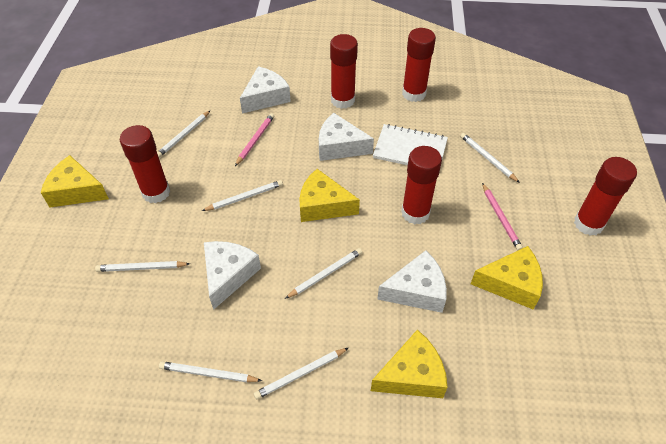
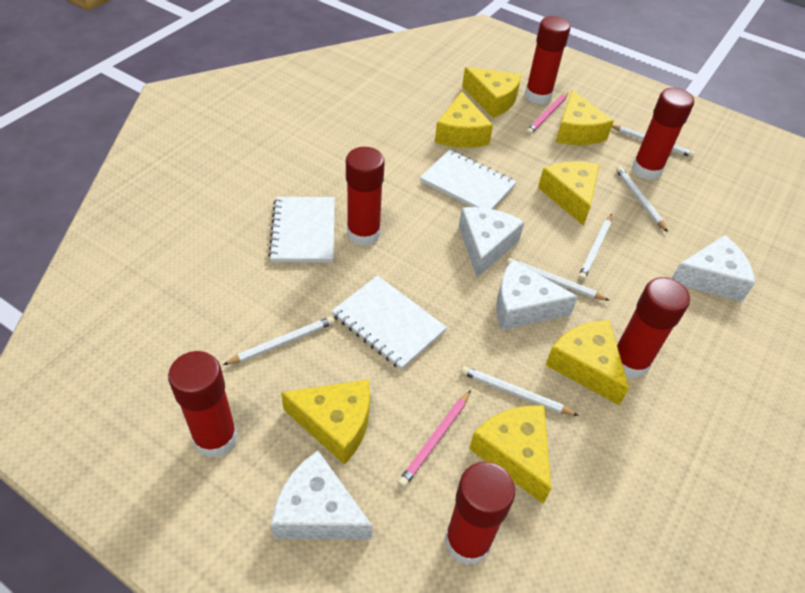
red glue stick: [120,125,170,203] [330,34,358,109] [401,146,442,224] [402,28,436,102] [574,157,637,236] = 5 -> [168,351,238,458] [346,147,385,246] [445,462,515,565] [525,16,571,104] [617,277,690,379] [632,88,694,180] = 6
white notebook: [373,124,448,165] = 1 -> [268,197,335,262] [332,275,447,370] [420,150,516,209] = 3
white pencil: [95,261,190,272] [157,110,211,158] [159,361,262,382] [202,180,283,211] [254,348,348,400] [285,248,362,299] [460,133,520,183] = 7 -> [223,316,335,365] [461,366,579,416] [506,258,610,301] [578,214,612,281] [612,125,695,158] [616,166,668,232] = 6
yellow cheese: [41,155,109,207] [299,169,360,222] [371,330,448,398] [471,246,543,310] = 4 -> [281,379,370,465] [435,92,493,148] [462,67,522,118] [469,406,551,504] [538,161,600,226] [546,320,629,405] [556,90,614,145] = 7

